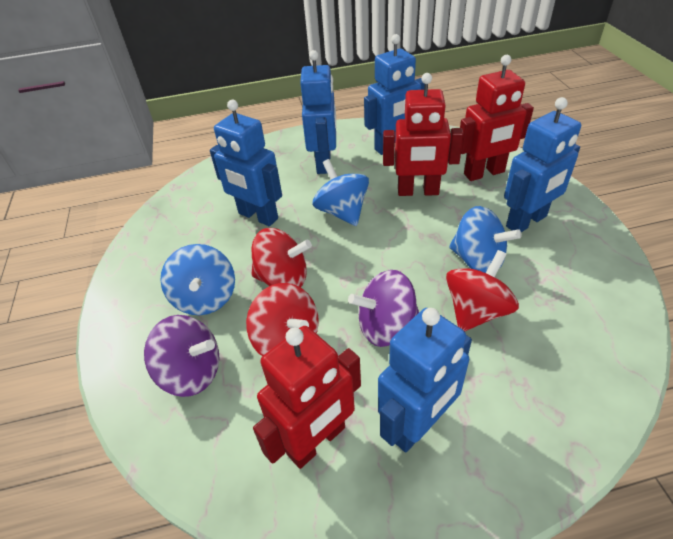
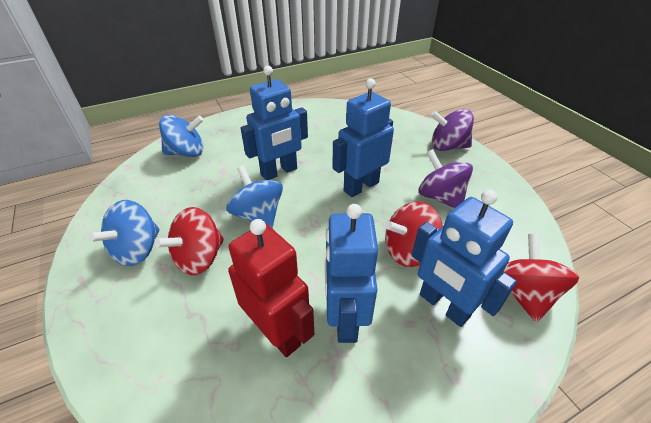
blue robot: [210,100,282,226] [300,50,336,174] [364,34,425,155] [378,308,472,452] [504,97,581,232] = 5 -> [241,65,308,180] [325,204,378,343] [332,78,394,197] [412,190,517,327] = 4
red robot: [253,326,361,469] [383,73,464,196] [460,55,534,181] = 3 -> [228,219,314,357] = 1

